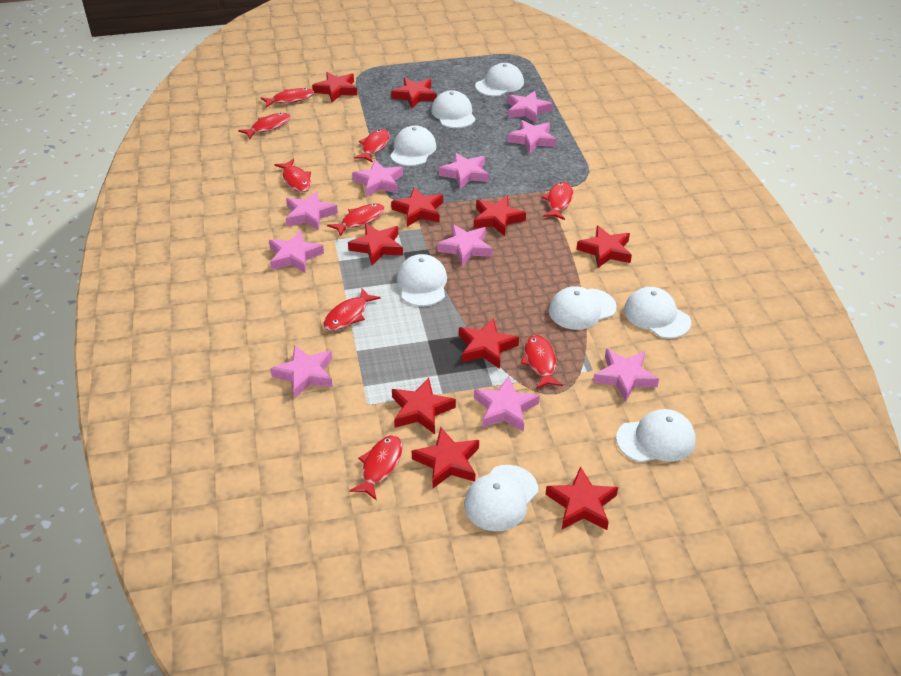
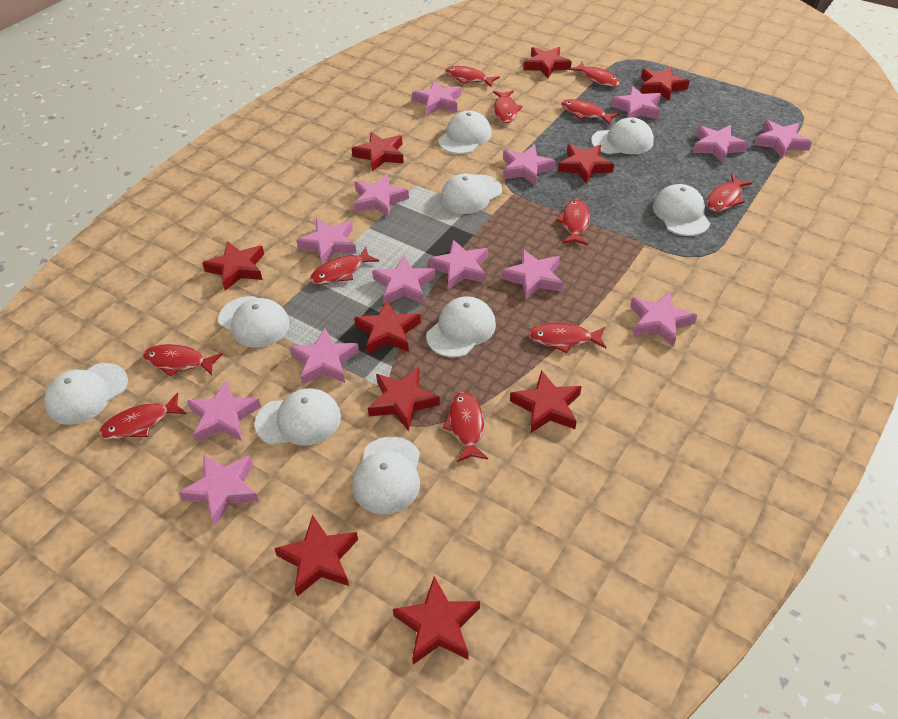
pink star: [269,230,324,273] [270,345,333,399] [286,191,338,231] [352,160,403,197] [437,224,493,266] [439,152,489,189] [474,376,540,432] [507,120,556,154] [508,91,553,123] [593,349,659,402] = 10 -> [178,455,259,526] [187,380,261,443] [290,328,359,385] [296,218,357,264] [354,174,409,218] [372,255,436,304] [412,80,461,115] [428,240,488,290] [501,249,563,300] [503,145,556,186] [611,86,661,119] [630,291,697,347] [692,125,749,164] [754,120,812,159] = 14
red fish: [238,113,291,140] [261,88,314,108] [274,159,311,192] [324,288,381,331] [327,203,385,237] [349,435,403,500] [353,129,390,162] [521,335,563,389] [542,182,573,220] = 9 -> [99,393,186,439] [143,344,223,377] [310,247,379,285] [442,392,488,462] [445,66,500,87] [493,91,522,123] [528,323,606,353] [556,199,590,245] [561,99,619,125] [569,62,620,87] [707,174,753,212] = 11
white cap: [390,125,437,166] [397,254,447,306] [431,90,475,128] [464,465,538,531] [475,63,524,96] [549,286,617,330] [616,409,696,462] [624,287,691,339] = 8 -> [44,363,128,425] [218,296,290,347] [254,388,341,445] [352,437,420,514] [426,297,496,357] [438,110,492,154] [440,174,502,214] [591,117,654,154] [653,184,710,236] = 9

